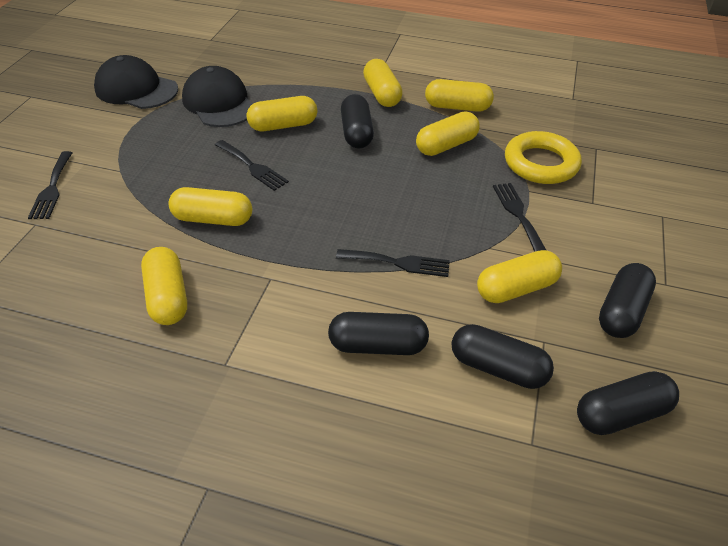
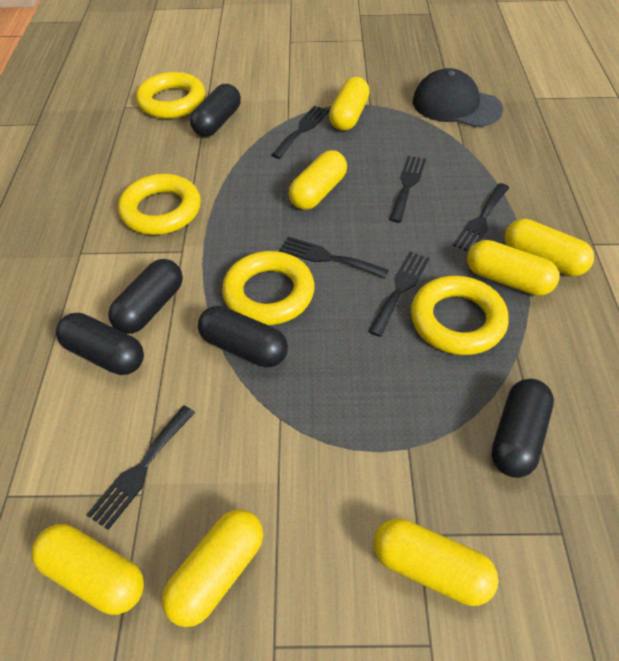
black cap: [94,55,178,109] [182,66,252,127] = 2 -> [413,68,503,127] = 1
black fork: [28,151,72,219] [215,140,289,191] [336,249,450,277] [493,183,546,252] = 4 -> [86,406,195,530] [271,106,329,159] [279,237,389,279] [368,252,430,337] [389,156,426,223] [453,183,510,251] = 6
yellow ring: [505,131,582,184] = 1 -> [118,174,201,235] [136,72,205,119] [222,251,315,325] [411,276,509,355] = 4

